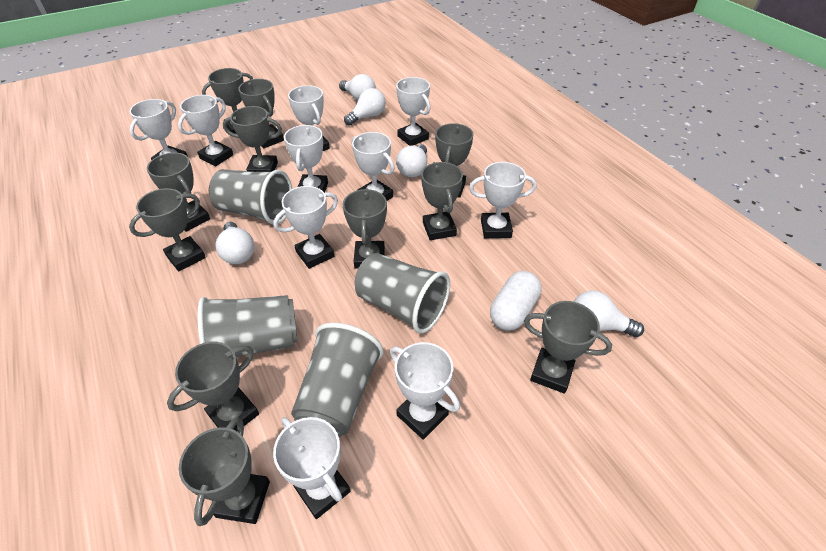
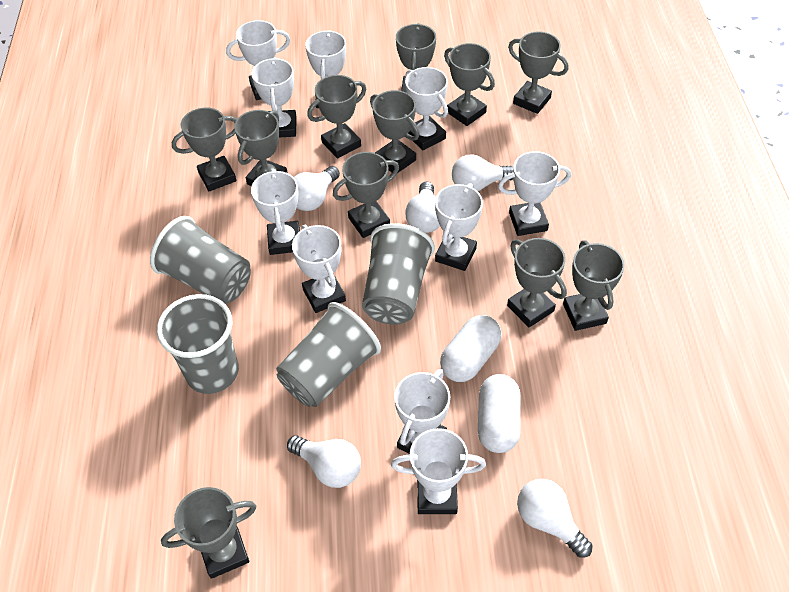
white capsule: [490,271,542,331] = 1 -> [440,315,502,382] [478,374,521,453] = 2

